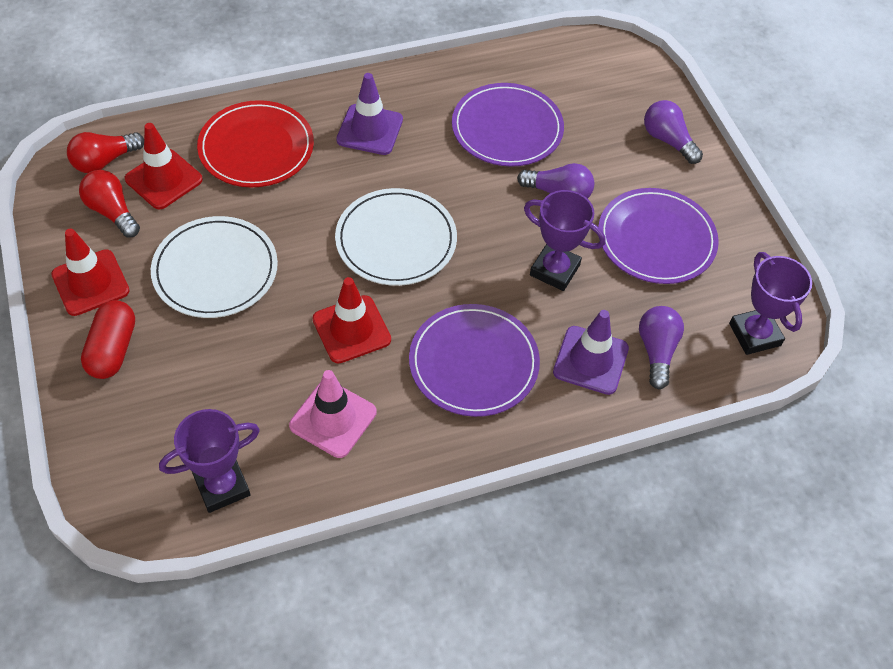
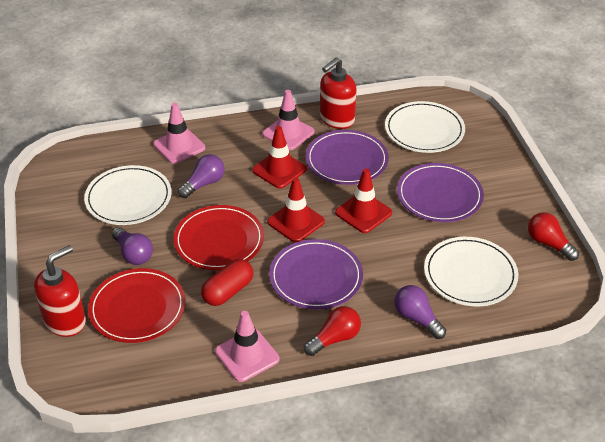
pink traffic cone: [289,370,377,458] = 1 -> [153,103,205,164] [215,311,279,382] [262,90,314,150] = 3
purple traffic cone: [336,73,403,155] [553,310,629,395] = 2 -> none = 0
purple trophy: [159,409,260,513] [524,190,606,291] [729,252,812,355] = 3 -> none = 0
red plate: [197,100,314,187] = 1 -> [88,268,186,343] [174,205,264,270] = 2
red soap dispenser: none = 0 -> [34,245,86,337] [320,57,357,129] = 2
white plate: [151,216,278,318] [335,188,457,286] = 2 -> [84,165,171,225] [385,101,465,153] [424,237,518,306] = 3

